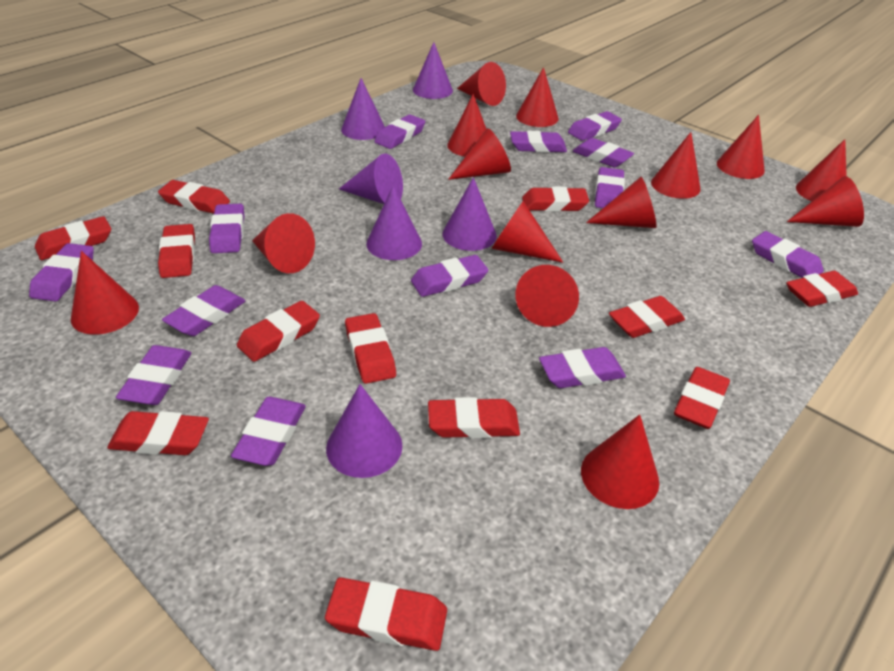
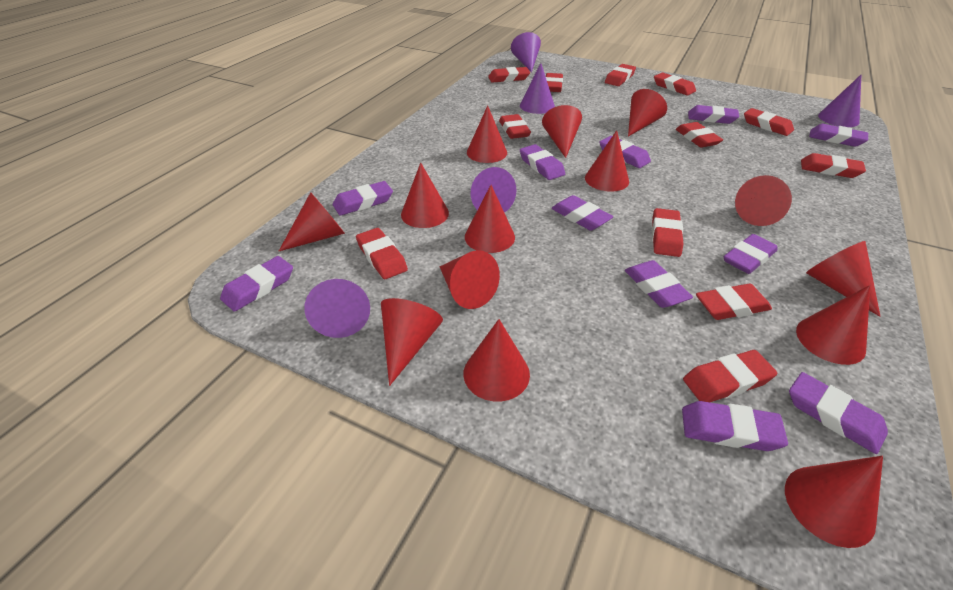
purple cone: [326,384,402,478] [339,154,403,204] [341,78,385,140] [366,186,422,260] [413,42,453,99] [442,177,497,251] = 6 -> [304,279,370,338] [471,167,516,213] [511,32,541,72] [520,63,555,114] [818,75,861,127] = 5
purple eraser: [29,243,94,302] [116,345,191,405] [162,285,245,336] [209,204,244,253] [231,397,306,466] [374,115,425,149] [411,255,488,297] [510,131,567,153] [539,347,626,388] [568,111,622,141] [573,138,634,167] [595,167,625,208] [752,231,824,278] = 13 -> [220,256,293,312] [333,181,393,216] [520,144,565,180] [551,195,613,231] [599,136,651,168] [625,260,693,308] [682,401,788,451] [688,105,739,124] [724,234,777,274] [789,372,888,454] [809,124,868,147] = 11

